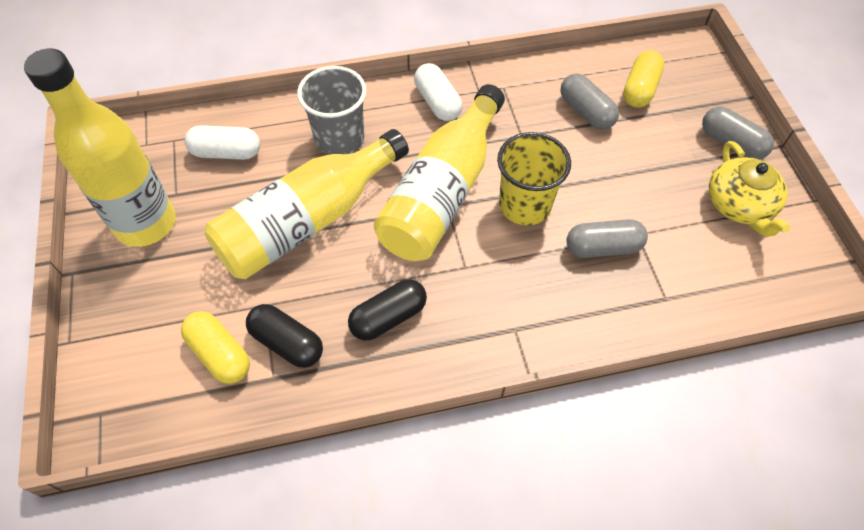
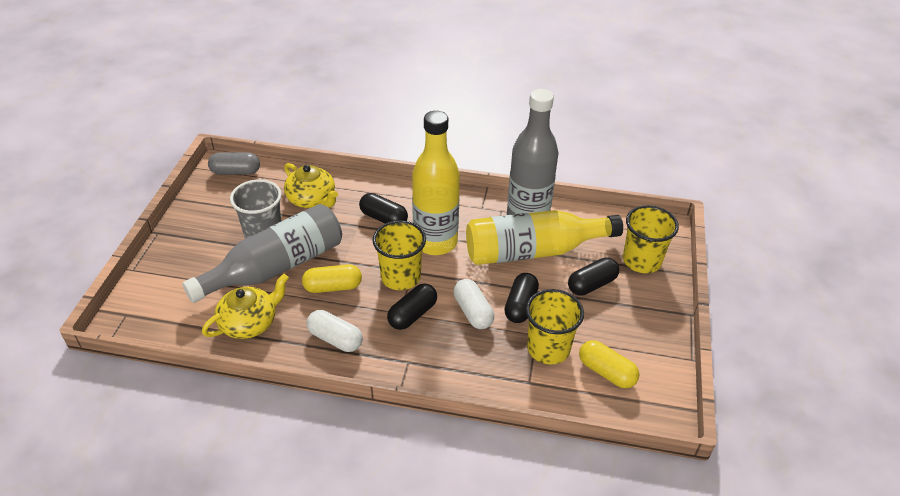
black capsule: [246,304,323,368] [348,279,427,341] = 2 -> [359,193,408,224] [387,283,437,330] [504,273,539,323] [568,257,619,296] = 4
grey bottle: none = 0 -> [182,204,342,303] [507,89,559,215] = 2
grey capsule: [561,74,619,130] [567,219,648,258] [702,107,774,159] = 3 -> [208,153,260,175] = 1
yellow bottle: [24,48,176,247] [204,129,409,279] [374,84,505,261] = 3 -> [412,111,460,255] [466,210,623,265] = 2
yellow cup: [497,132,571,225] = 1 -> [373,221,426,290] [526,289,584,364] [623,205,679,273] = 3
yellow teapot: [709,141,791,237] = 1 -> [202,274,289,339] [284,163,338,208] = 2

